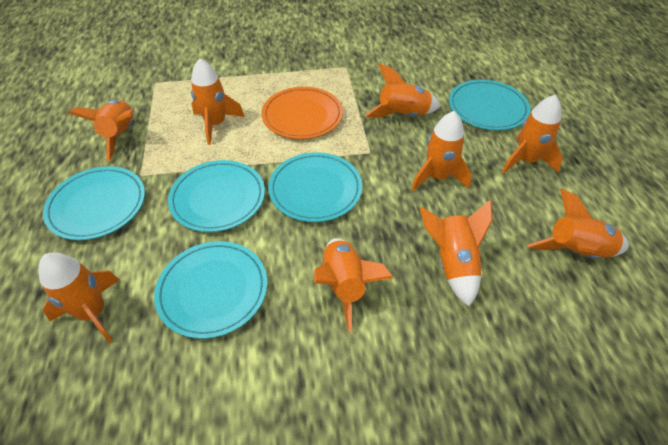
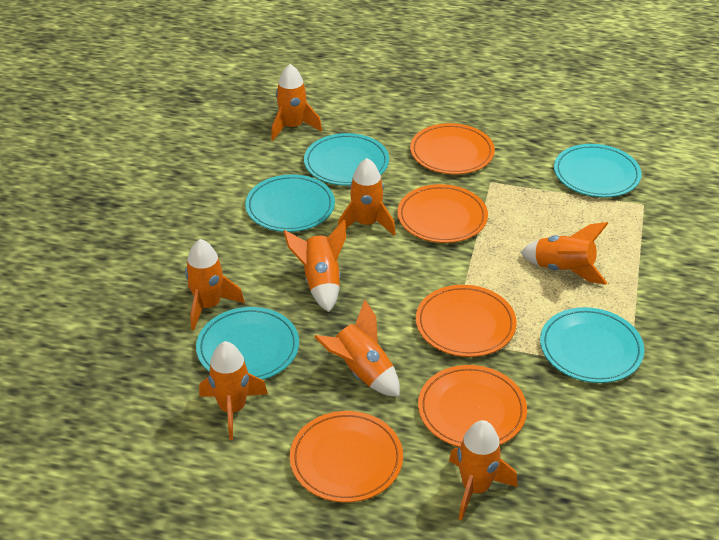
orange plate: [261,87,343,139] = 1 -> [290,411,403,502] [397,184,488,243] [410,123,495,174] [416,285,517,357] [418,365,527,447] = 5
orange rocket: [38,252,119,343] [68,100,134,161] [191,58,245,145] [314,238,393,332] [365,63,440,118] [411,111,472,191] [420,199,493,307] [502,94,563,174] [527,189,629,259] = 9 -> [185,239,245,330] [199,341,268,440] [271,64,322,141] [283,220,346,312] [314,300,400,397] [338,158,396,236] [449,420,518,520] [520,222,608,285] = 8

